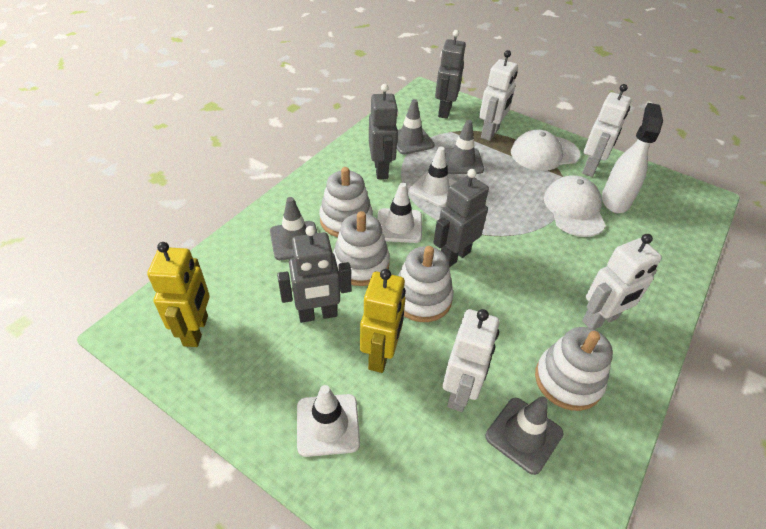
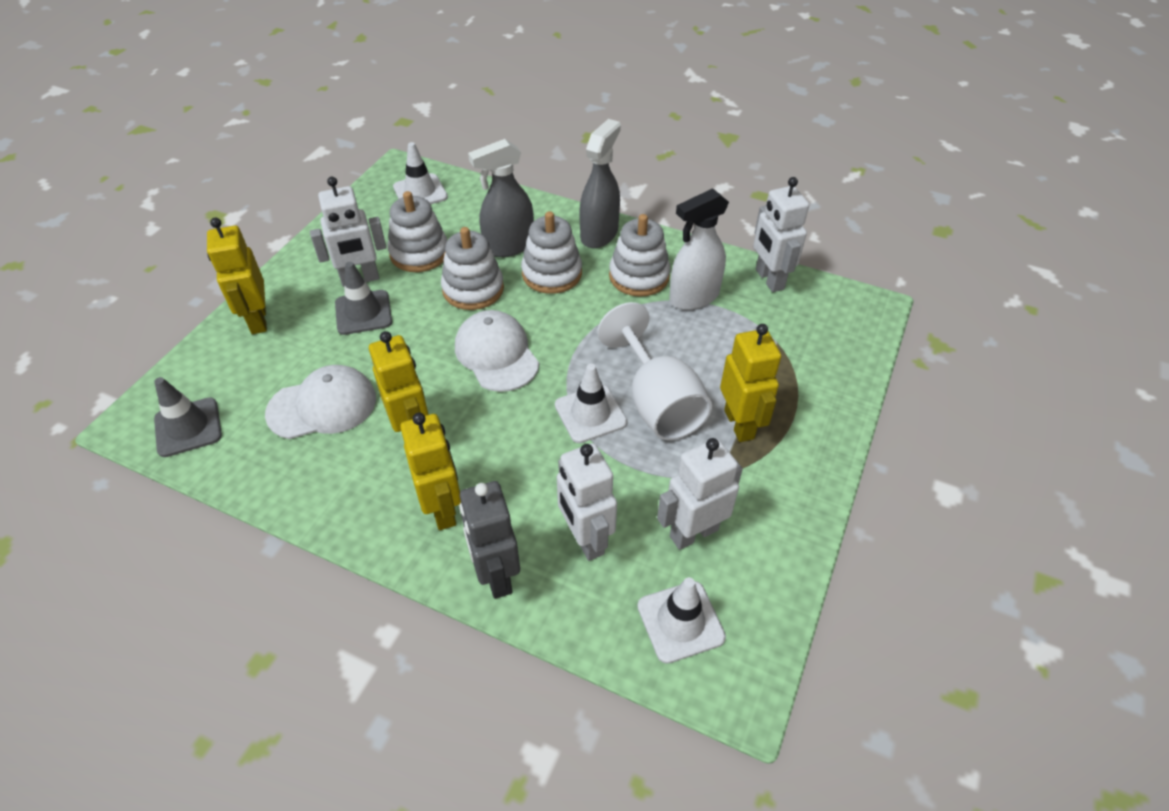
grey robot: [277,226,351,323] [369,84,398,179] [433,169,489,267] [435,30,466,119] = 4 -> [459,481,520,599] = 1
grey spray bottle: none = 0 -> [468,139,534,257] [579,119,621,248] = 2
grey traffic cone: [270,197,317,260] [397,99,435,155] [444,120,484,174] [485,396,563,475] = 4 -> [154,377,222,457] [335,262,392,335] = 2
white goblet: none = 0 -> [597,302,712,440] = 1
yellow robot: [147,242,210,347] [360,269,406,373] = 2 -> [207,218,267,334] [369,331,429,432] [400,413,461,530] [720,324,781,442] = 4

